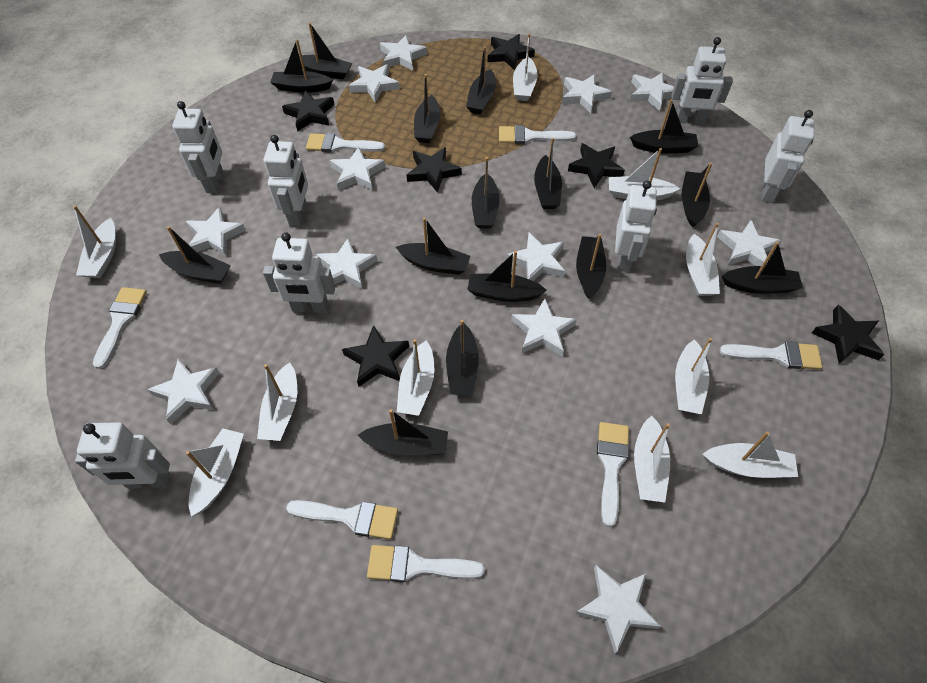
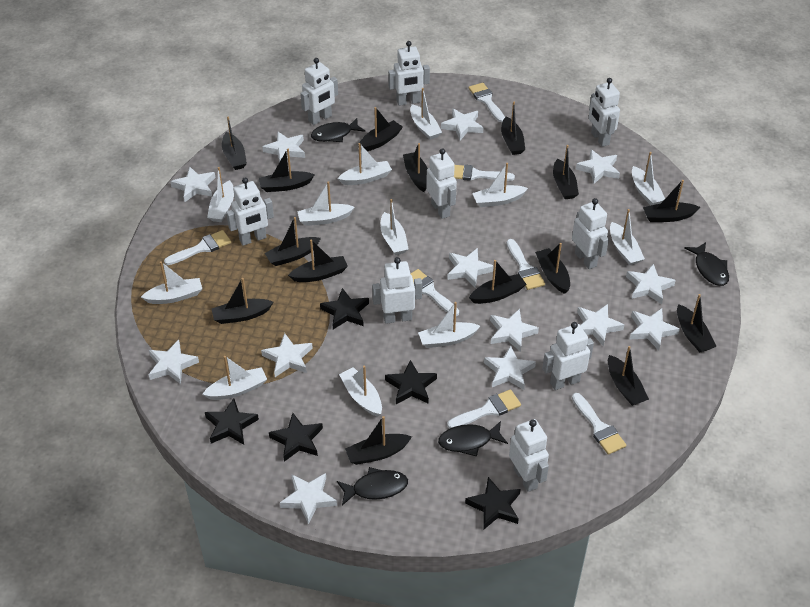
black fish: none = 0 -> [311,118,365,142] [337,467,408,505] [438,421,508,457] [684,242,729,286] = 4
black star: [282,91,335,131] [342,325,409,387] [407,147,462,193] [487,34,535,70] [568,143,625,188] [812,305,884,364] = 6 -> [205,398,259,445] [269,413,323,462] [320,288,369,329] [385,360,437,404] [465,477,521,529] = 5
white boat: [73,206,116,278] [186,428,244,516] [257,362,297,441] [397,339,435,416] [513,34,538,101] [609,148,680,200] [634,415,670,502] [675,338,712,414] [686,223,720,296] [702,431,798,478] = 10 -> [141,261,202,304] [202,356,267,400] [207,167,234,222] [297,181,355,226] [337,143,392,185] [339,366,382,417] [380,199,409,255] [410,88,442,140] [418,302,480,348] [472,163,528,207] [610,209,645,265] [632,152,665,205] = 12
white robot: [75,422,170,488] [172,101,224,193] [263,232,335,313] [264,135,308,227] [615,180,657,272] [671,37,733,125] [761,110,814,203] = 7 -> [226,177,274,246] [300,58,338,125] [372,257,422,324] [388,41,430,106] [426,148,457,219] [509,419,549,492] [542,322,594,390] [572,198,609,269] [589,78,620,147] = 9
white star: [147,359,220,424] [186,207,246,256] [316,238,377,289] [330,147,385,190] [349,64,400,103] [380,35,427,71] [506,232,565,281] [511,299,577,357] [562,74,612,113] [575,565,661,653] [630,72,674,111] [717,220,781,266] = 12 -> [149,340,199,384] [170,167,216,202] [261,333,313,377] [263,131,305,162] [280,473,337,525] [441,108,483,140] [447,248,494,288] [484,346,536,390] [490,309,539,352] [576,149,620,184] [577,304,624,347] [626,264,676,304] [630,308,680,351] = 13

